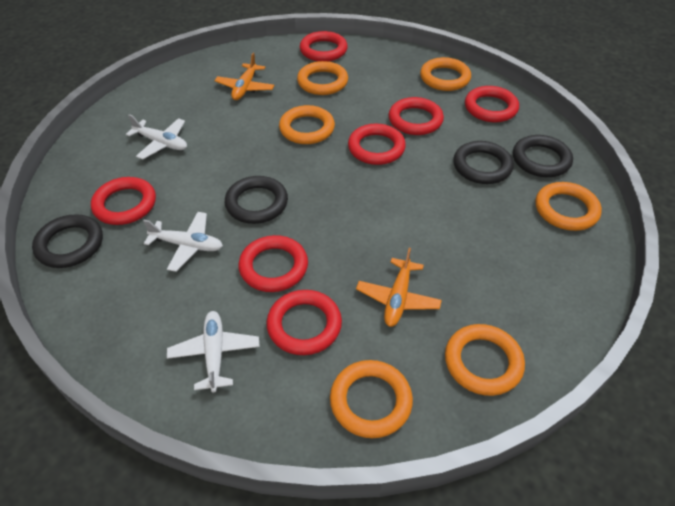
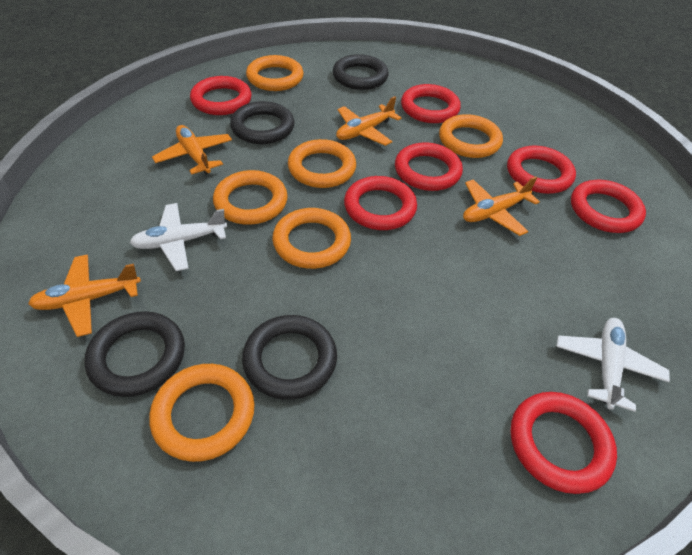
orange plane: [215,53,274,100] [356,248,442,327] = 2 -> [28,254,141,337] [152,125,232,174] [336,96,401,146] [463,176,540,236] = 4
white plane: [126,114,187,159] [143,212,223,272] [167,311,260,392] = 3 -> [130,203,227,271] [556,318,670,412] = 2

